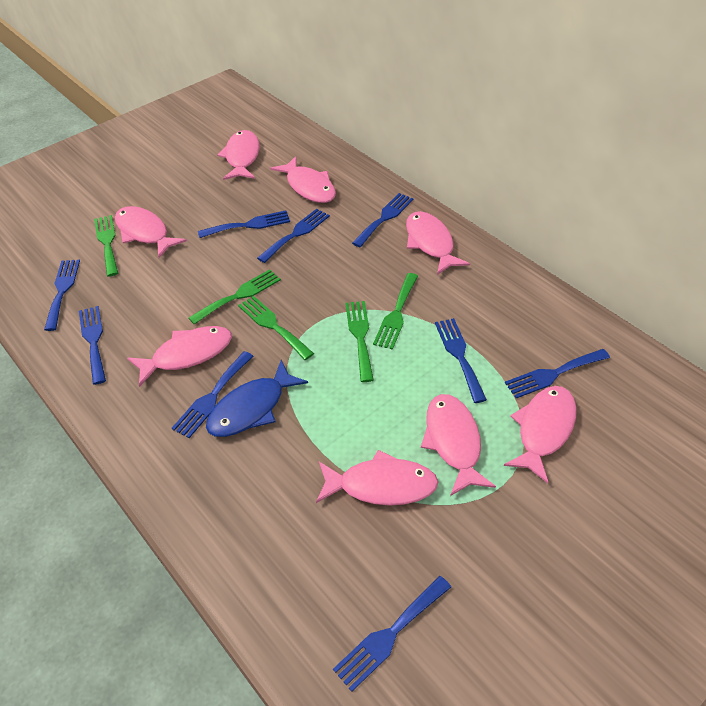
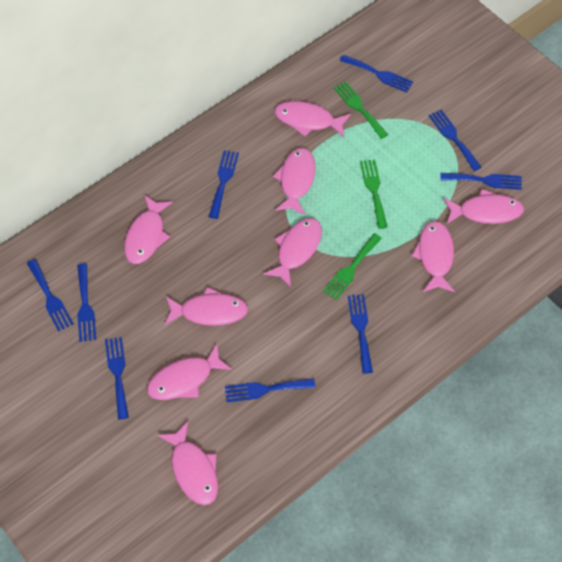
blue fish: [206,360,308,437] = 1 -> none = 0
green fork: [94,215,118,277] [189,269,281,325] [238,296,314,360] [345,301,374,382] [373,273,418,350] = 5 -> [323,233,382,300] [334,81,388,139] [360,159,387,229] = 3
pink fish: [115,206,187,258] [127,326,232,387] [217,130,260,180] [270,156,336,203] [316,450,438,506] [406,211,470,275] [421,394,496,496] [504,386,577,483] = 8 -> [124,195,173,264] [147,344,232,400] [157,422,218,505] [164,287,248,326] [263,218,322,287] [273,148,316,215] [274,101,351,137] [411,221,455,292] [443,189,524,224] = 9

